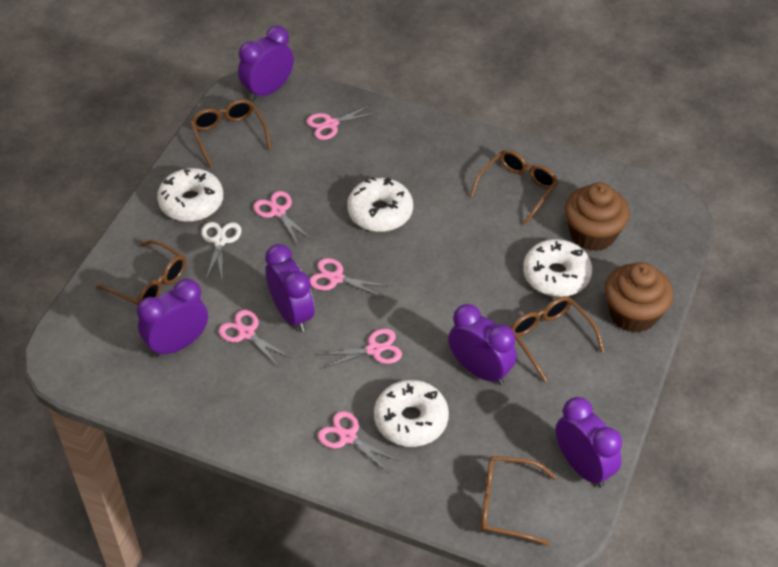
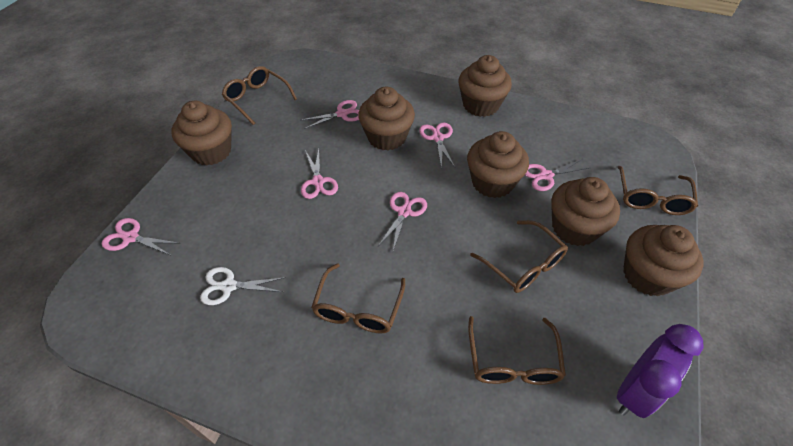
brown cupcake: [565,182,630,251] [604,262,673,333] = 2 -> [171,101,232,166] [358,87,415,151] [459,55,512,117] [467,131,529,198] [551,177,620,246] [623,225,703,297] = 6
purple clock: [137,279,208,357] [238,26,294,101] [265,244,314,332] [448,304,517,385] [555,397,622,488] = 5 -> [617,324,703,418] = 1
white donut: [157,168,223,222] [347,177,413,232] [374,380,449,447] [523,239,592,297] = 4 -> none = 0

